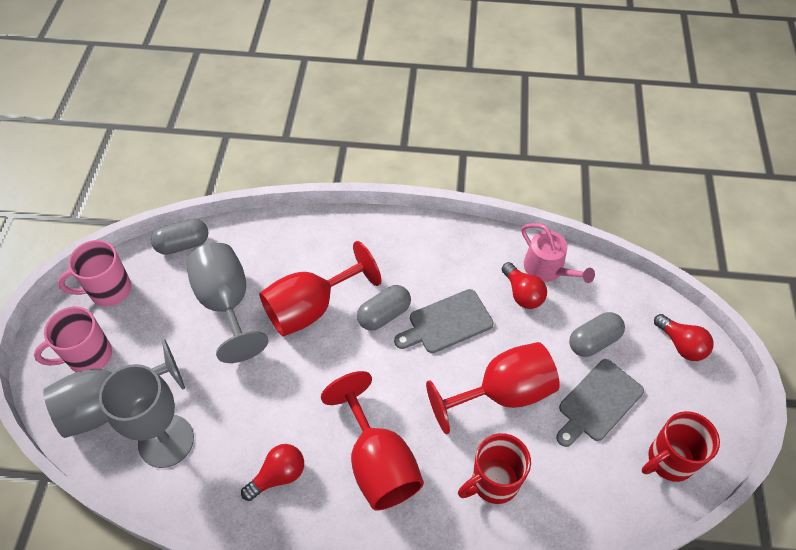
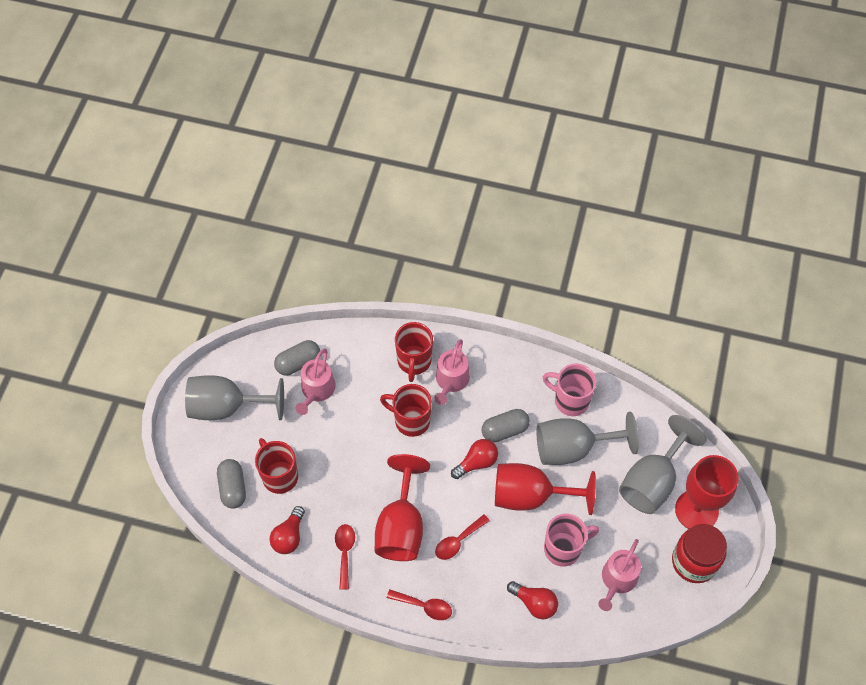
grey cutting board: [394,289,494,353] [556,359,644,447] = 2 -> none = 0
pink watering can: [521,223,595,283] = 1 -> [295,349,336,415] [434,339,470,405] [598,539,641,611] = 3
red jar: none = 0 -> [672,524,727,583] = 1
red mug: [458,433,531,504] [642,411,720,482] = 2 -> [255,438,298,494] [380,384,432,437] [395,322,433,382] = 3
red spoon: none = 0 -> [335,524,355,590] [387,590,452,620] [435,514,490,560] = 3

